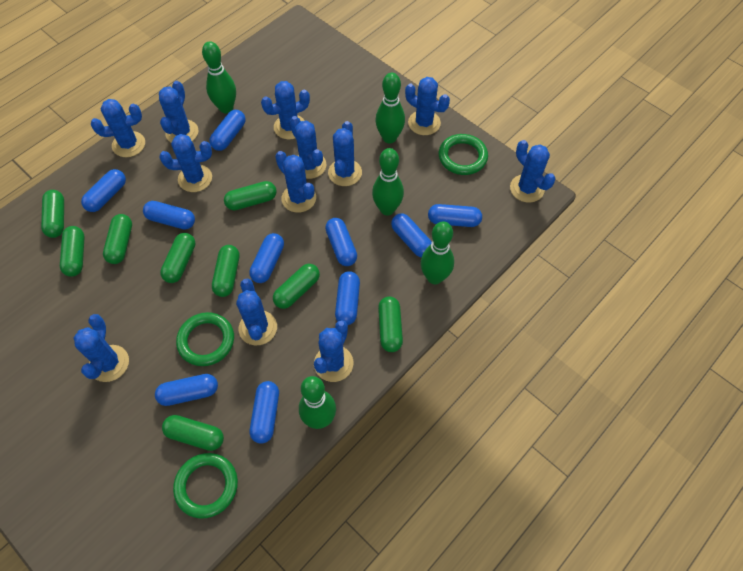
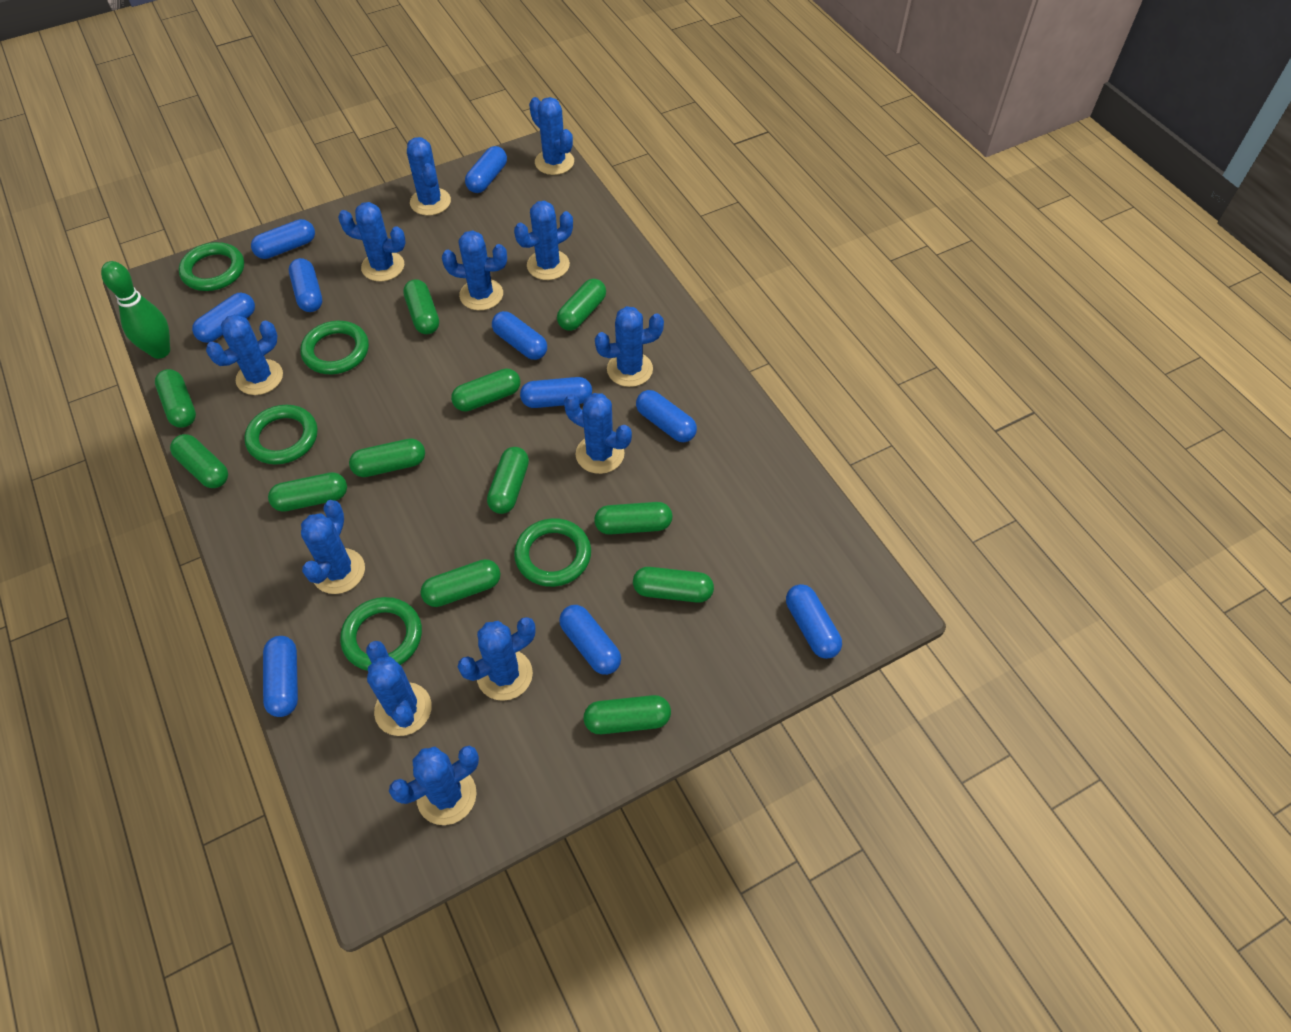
green bowling pin: [202,41,236,113] [299,376,336,429] [372,148,404,216] [375,73,405,143] [421,221,454,284] = 5 -> [101,261,170,359] = 1
green capsule: [41,190,64,238] [60,226,85,277] [103,214,132,264] [160,233,195,283] [162,415,224,451] [212,245,239,297] [224,181,277,210] [273,264,320,309] [378,297,403,352] = 9 -> [155,369,196,428] [170,434,228,488] [268,472,347,512] [349,438,425,477] [403,279,439,334] [420,559,500,607] [451,368,520,411] [487,447,529,514] [557,279,606,331] [583,695,671,734] [594,502,672,535] [633,567,714,603] = 12
green ring: [173,453,238,519] [176,312,234,366] [439,134,488,175] = 3 -> [179,242,244,291] [244,405,317,465] [300,321,369,374] [340,597,422,671] [514,518,591,587] = 5

